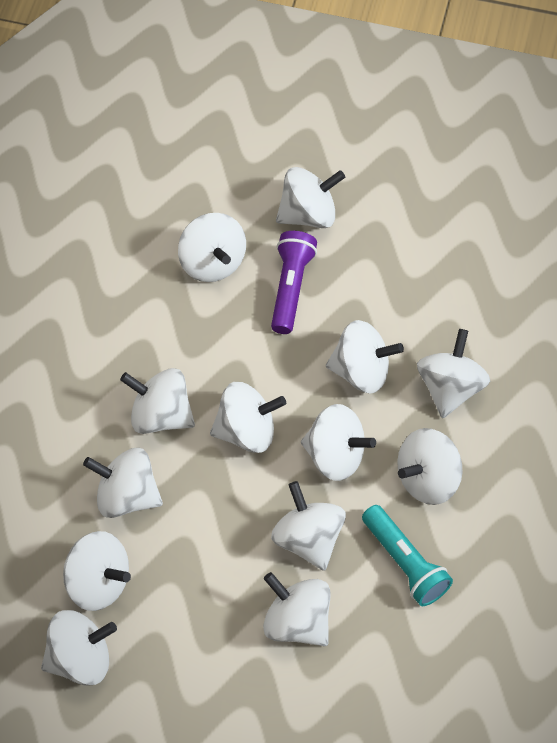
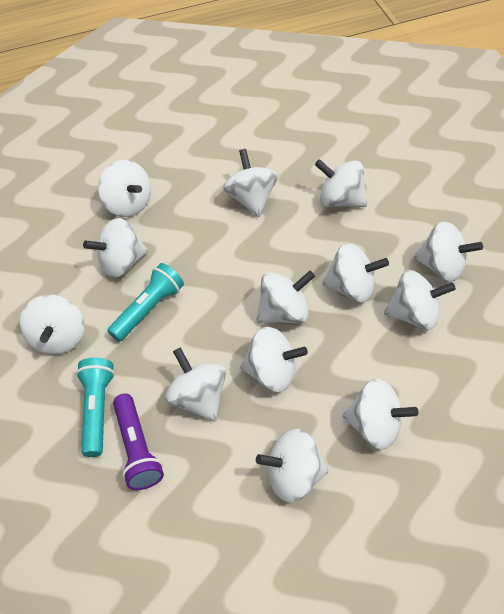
turquoise flashlight: [362,505,453,606] = 1 -> [76,358,115,457] [107,263,184,342] = 2

